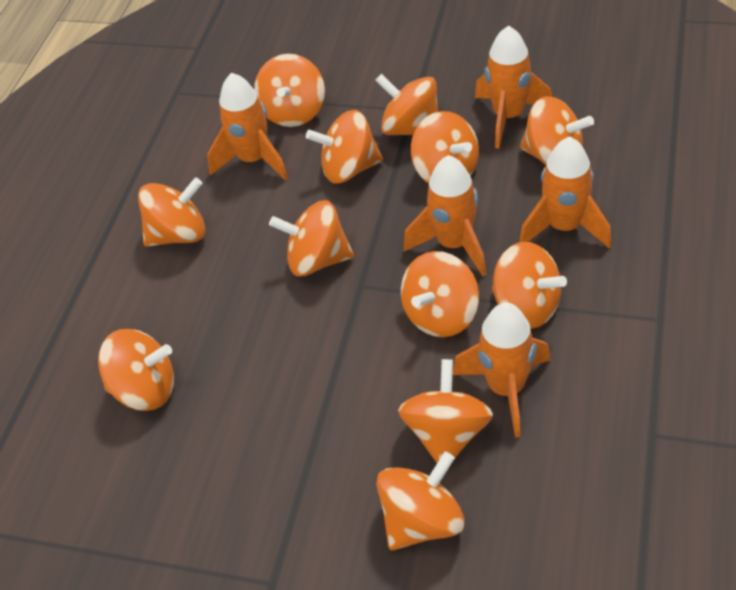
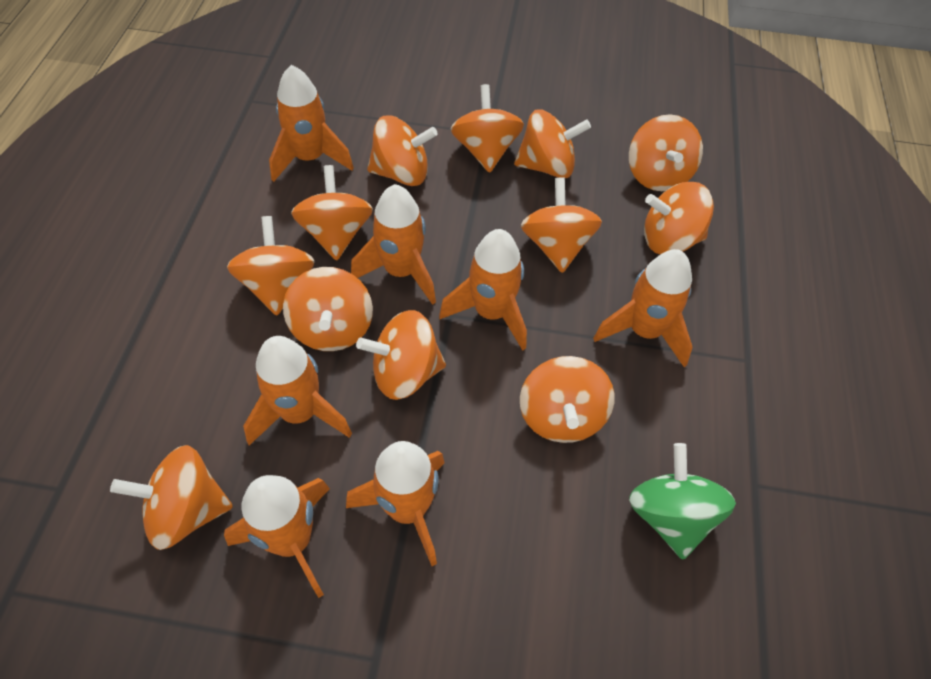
green spinning top: none = 0 -> [629,443,736,560] = 1
orange rocket: [207,73,288,181] [404,155,486,277] [453,303,551,437] [475,26,552,149] [519,137,612,249] = 5 -> [224,475,330,598] [243,336,352,445] [269,65,354,182] [346,441,444,566] [351,184,436,305] [439,229,527,351] [593,249,693,367] = 7

